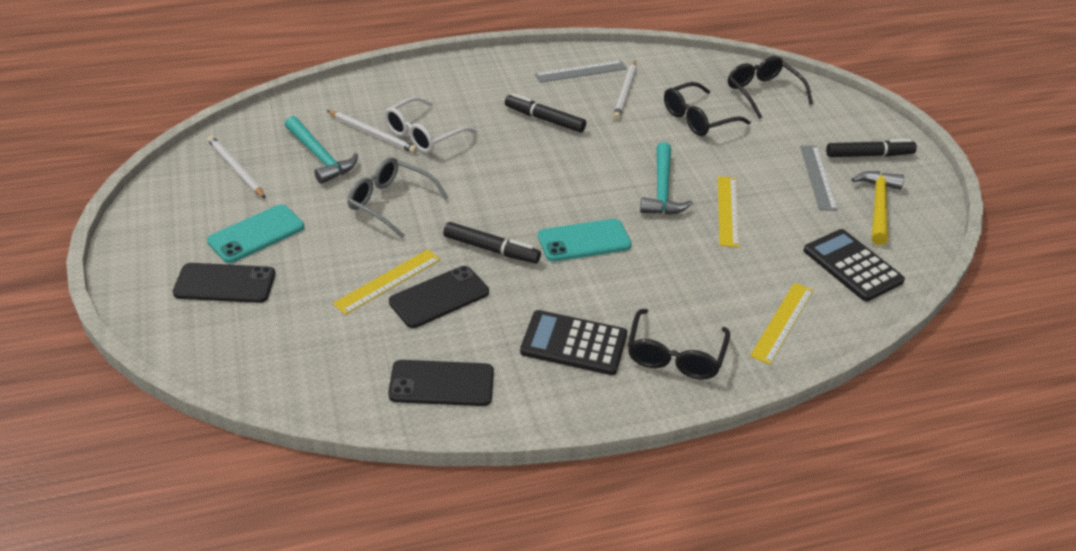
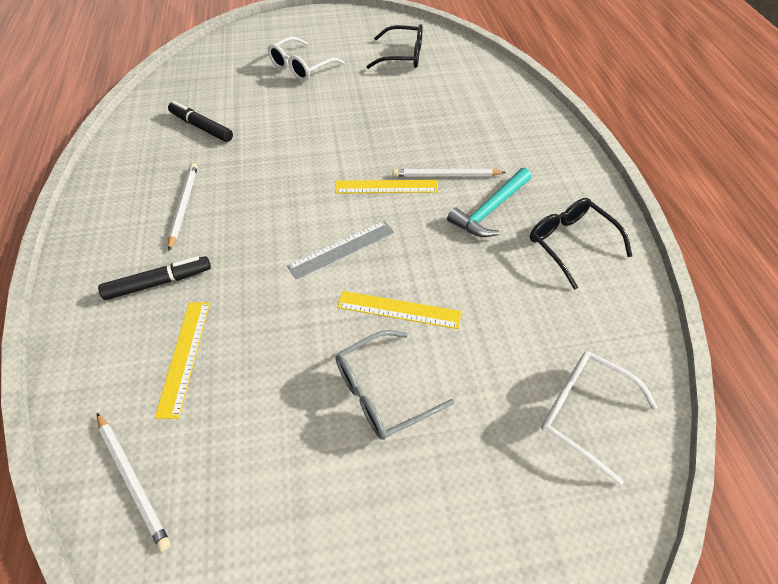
black calculator: [520,310,627,375] [803,229,905,302] = 2 -> none = 0
black glasses: [628,309,730,380] [664,82,751,136] [728,56,813,119] = 3 -> [366,24,423,69] [530,198,632,290] = 2
black marker: [443,222,541,263] [505,93,586,133] [826,139,917,157] = 3 -> [98,256,211,300] [168,101,233,142] = 2
black phone: [173,263,276,303] [388,360,494,406] [389,266,489,328] = 3 -> none = 0
grey ruler: [535,60,627,83] [800,145,838,211] = 2 -> [287,221,394,279] = 1
turquoise hammer: [285,116,358,184] [640,142,693,215] = 2 -> [447,168,532,237] = 1
turquoise phone: [207,204,304,263] [538,219,632,262] = 2 -> none = 0
white glasses: [384,97,477,153] = 1 -> [268,36,345,81] [541,351,658,485] = 2
yellow hammer: [852,171,904,245] = 1 -> none = 0

